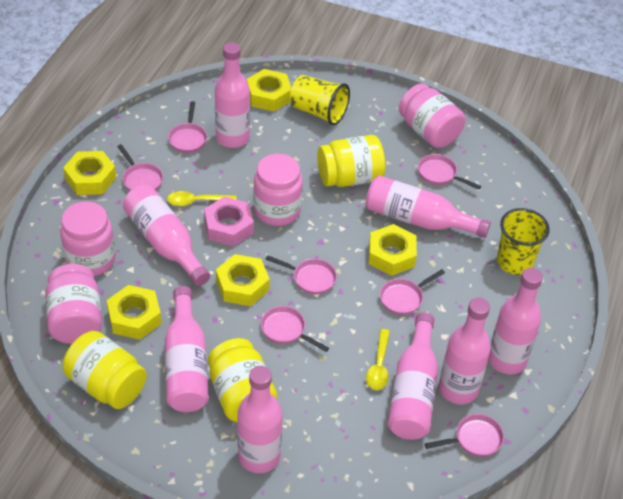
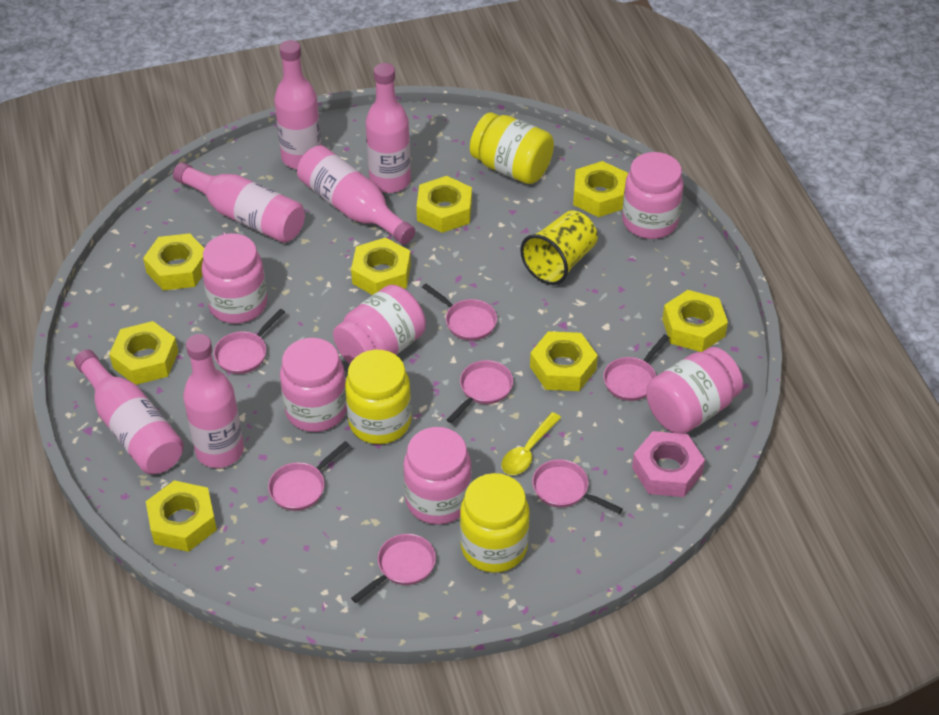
pink bottle: [123,185,210,286] [165,286,209,412] [215,42,250,148] [237,366,282,473] [366,175,491,238] [388,312,438,440] [439,297,491,405] [488,268,543,375] = 8 -> [74,350,184,474] [173,162,305,243] [183,334,244,468] [274,40,321,169] [297,145,415,245] [365,63,411,193] = 6
pink jar: [45,264,102,344] [60,202,116,276] [253,154,303,226] [399,83,465,148] = 4 -> [201,233,267,324] [280,338,347,432] [333,285,426,364] [403,427,472,524] [622,152,684,239] [646,347,743,434] = 6
yellow cup: [290,75,350,125] [497,208,550,275] = 2 -> [520,210,598,285] = 1
yellow nut: [63,151,116,195] [107,285,162,340] [216,254,270,306] [247,69,291,112] [369,224,417,276] = 5 -> [109,321,178,385] [143,233,204,291] [146,480,217,552] [351,237,411,295] [416,176,472,233] [530,331,598,391] [573,161,628,217] [662,290,728,352] = 8
yellow spoon: [167,191,237,206] [366,329,390,390] = 2 -> [501,412,561,475] = 1

